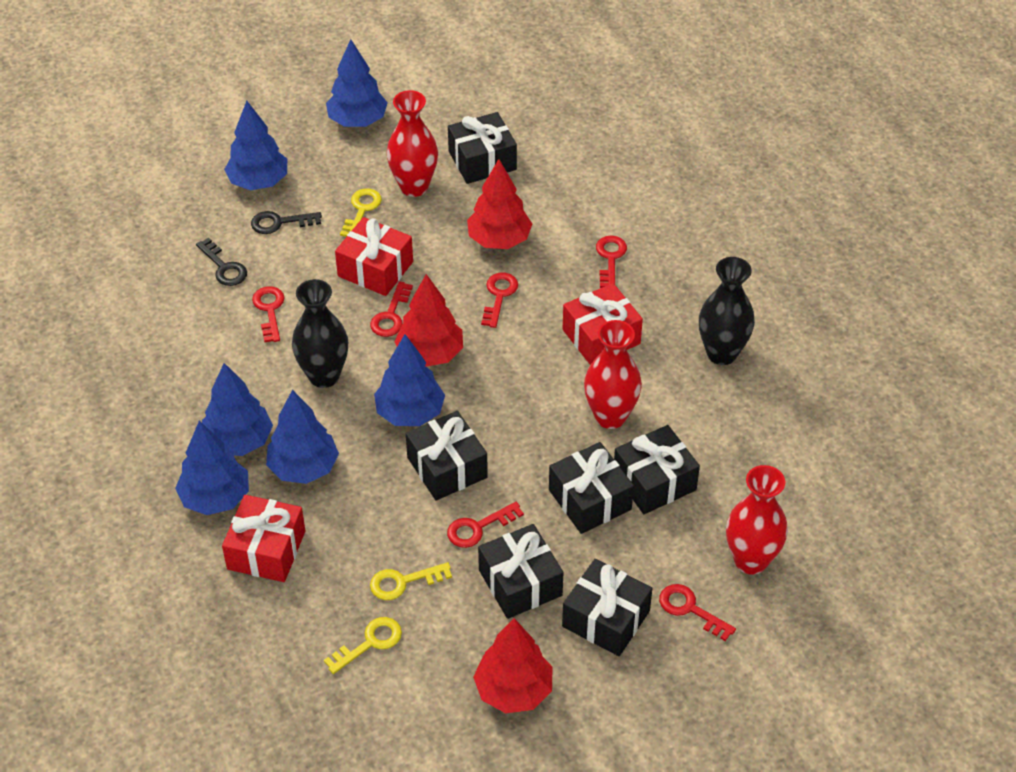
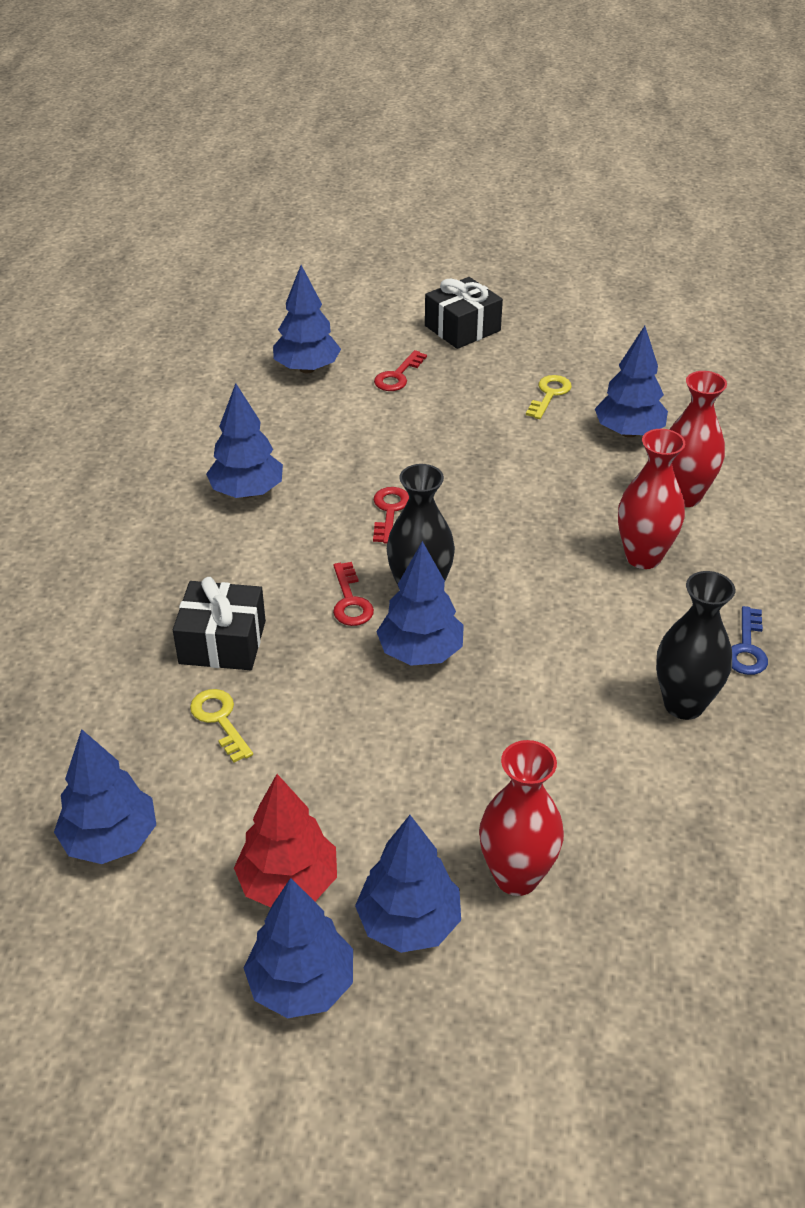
black gift: [406,411,488,501] [448,112,517,184] [478,524,563,619] [549,442,634,534] [562,559,652,656] [614,425,700,514] = 6 -> [173,577,266,670] [425,277,503,349] = 2
black key: [196,238,247,286] [251,211,322,234] = 2 -> none = 0
blue key: none = 0 -> [732,606,768,675] = 1
blue tree: [175,421,249,515] [202,363,273,456] [224,101,287,190] [266,390,339,484] [326,39,388,127] [374,334,445,426] = 6 -> [54,729,156,864] [206,383,283,498] [244,878,353,1018] [273,265,341,373] [355,815,461,953] [376,541,464,666] [595,326,668,438] = 7
red gift: [222,495,305,582] [335,217,413,296] [563,283,643,365] = 3 -> none = 0
red key: [252,286,284,342] [370,281,413,337] [447,502,524,548] [481,273,518,328] [596,235,627,288] [659,584,736,641] = 6 -> [333,562,374,626] [373,487,409,543] [374,350,427,391] = 3
red tree: [394,274,463,367] [467,159,532,249] [473,618,552,713] = 3 -> [234,774,337,907] = 1
yellow key: [324,617,402,674] [340,188,382,237] [370,562,452,600] = 3 -> [190,689,253,763] [526,375,572,419] = 2

